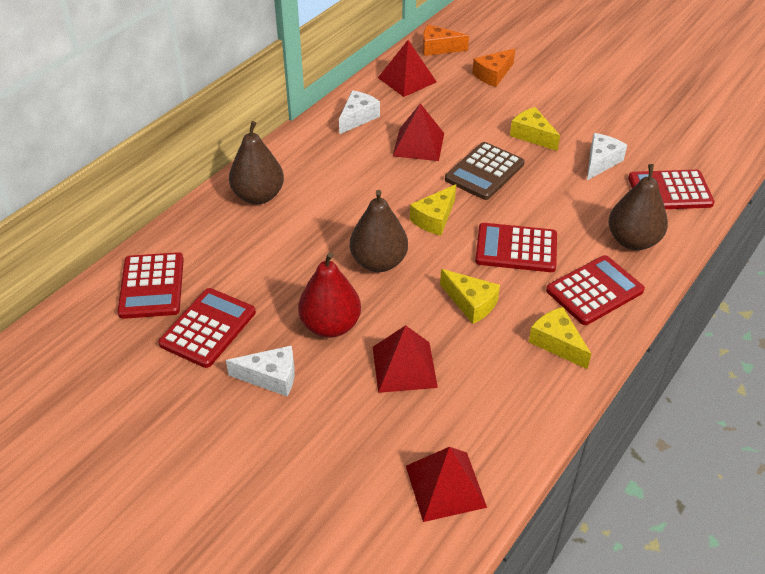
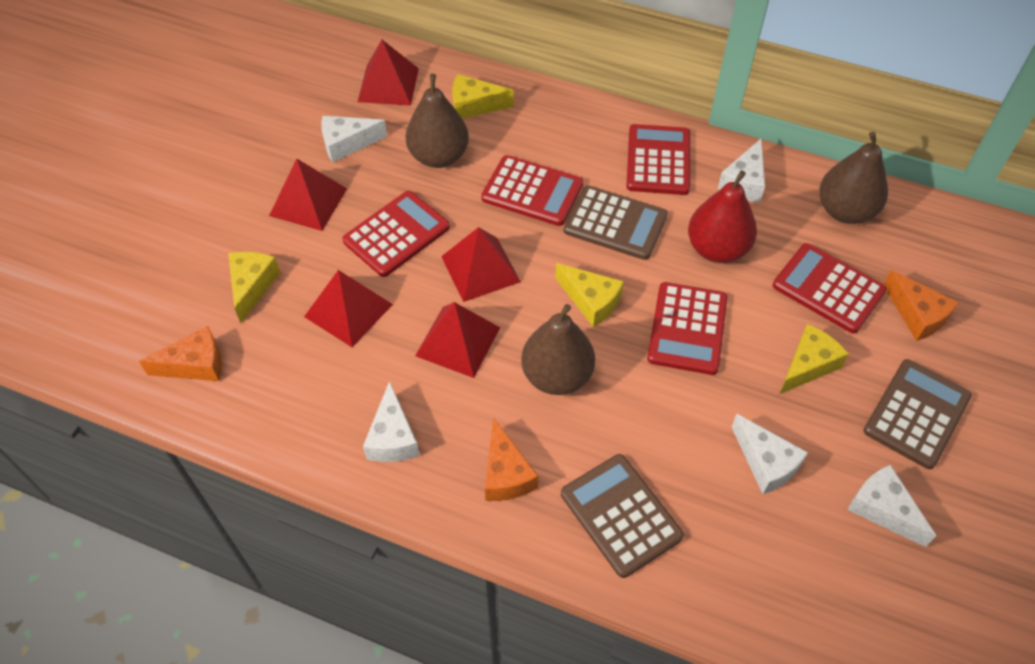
brown calculator: [445,142,525,200] = 1 -> [561,454,684,578] [564,186,668,260] [864,359,972,469] = 3
orange cheese: [423,25,469,56] [472,48,515,87] = 2 -> [139,326,222,381] [485,417,538,501] [884,270,959,341] = 3
red pyramid: [373,325,438,393] [378,40,436,97] [393,103,444,161] [406,447,487,522] = 4 -> [269,159,347,231] [304,270,393,347] [358,40,419,106] [415,302,500,378] [441,227,521,302] = 5
white cheese: [226,346,295,396] [339,90,380,134] [587,133,627,180] = 3 -> [321,116,387,162] [363,381,420,462] [718,139,765,202] [732,414,808,494] [847,465,936,547] = 5

